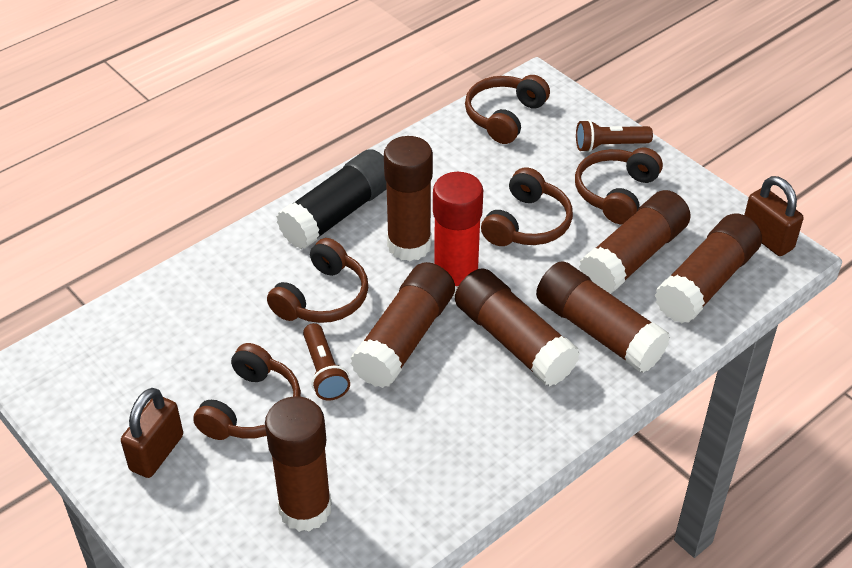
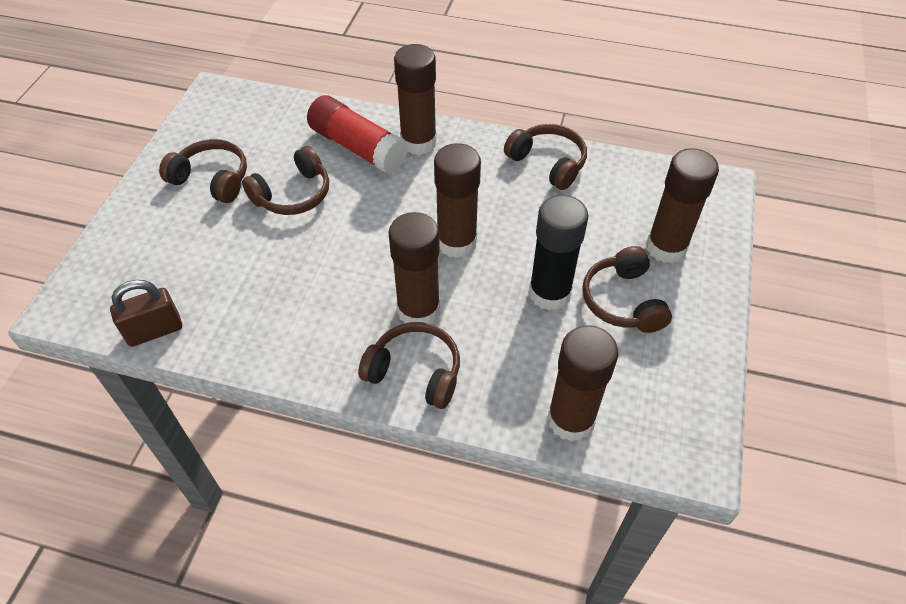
brown flashlight: [303,323,350,400] [576,120,653,152] = 2 -> none = 0
brown glue stick: [265,396,332,532] [350,262,455,388] [384,136,433,261] [455,269,580,387] [536,261,670,373] [579,190,691,294] [655,213,762,323] = 7 -> [388,212,440,324] [394,44,437,155] [434,143,481,258] [547,325,619,442] [646,148,719,263] = 5
brown padlock: [121,388,183,478] [744,176,803,256] = 2 -> [110,280,182,347] = 1

